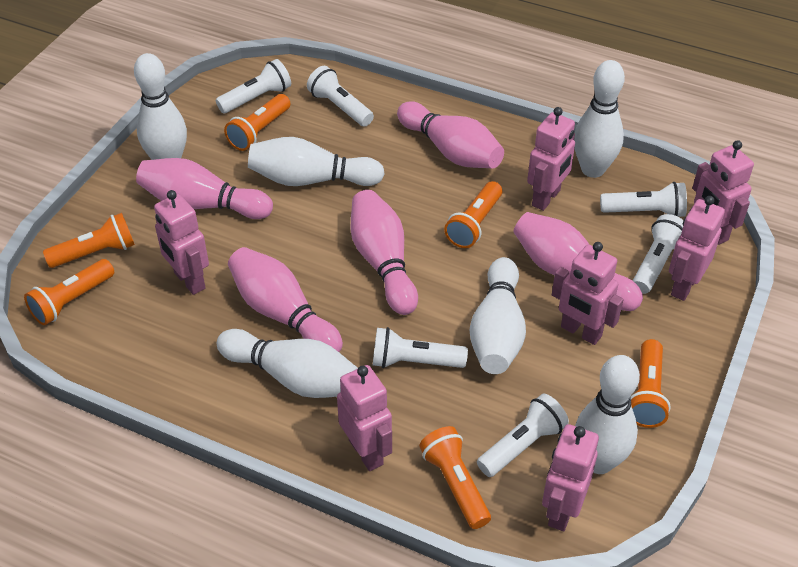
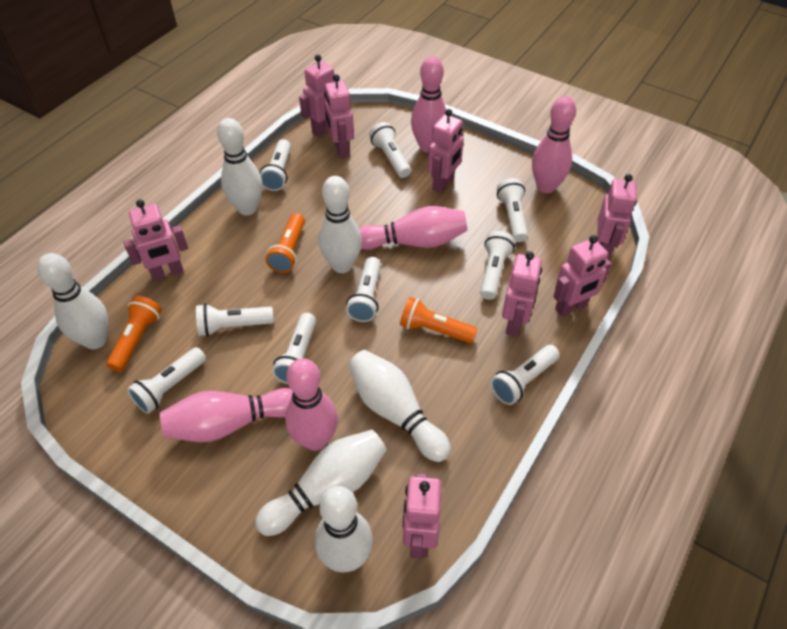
orange flashlight: [24,259,114,325] [43,213,135,268] [224,94,290,151] [419,426,491,529] [444,181,502,248] [630,339,671,428] = 6 -> [106,296,162,372] [265,213,305,273] [400,297,477,343] = 3
pink robot: [154,190,209,295] [337,365,392,471] [527,107,575,211] [542,424,599,531] [552,242,623,345] [669,196,725,301] [692,140,754,245] = 7 -> [124,199,188,281] [299,55,340,137] [324,74,354,158] [403,474,441,559] [428,109,464,193] [502,251,542,337] [553,235,611,317] [597,174,637,259] = 8
white flashlight: [216,59,291,113] [307,66,374,127] [373,327,468,368] [477,394,569,477] [600,182,687,217] [633,214,684,294] = 6 -> [127,347,206,414] [196,304,274,337] [260,139,291,191] [272,313,316,384] [346,257,381,322] [369,122,411,178] [480,231,515,300] [490,345,560,405] [497,178,528,242] = 9

